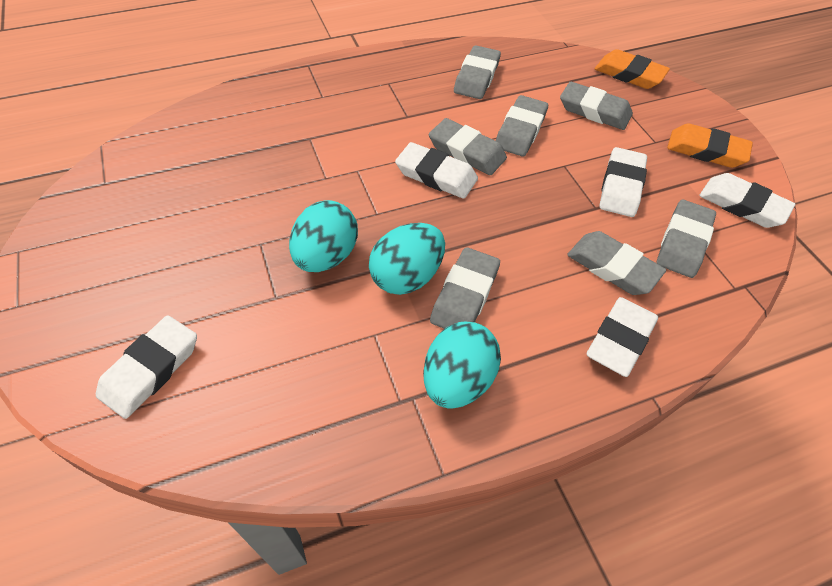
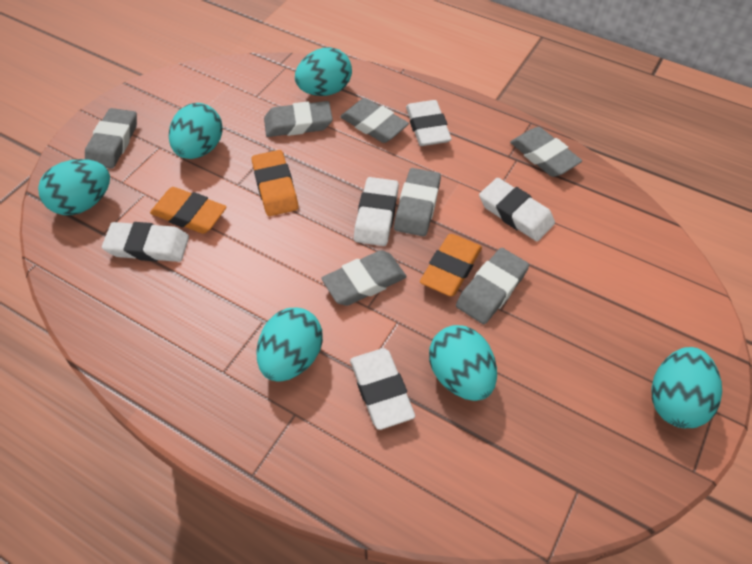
orange eraser: [595,49,670,89] [667,123,753,168] = 2 -> [150,187,226,234] [252,150,298,216] [420,234,482,296] = 3
turquoise egg: [289,200,358,272] [369,223,445,295] [423,321,501,409] = 3 -> [38,159,110,215] [169,103,223,159] [256,308,323,382] [295,47,352,96] [429,325,497,401] [651,347,722,428] = 6

